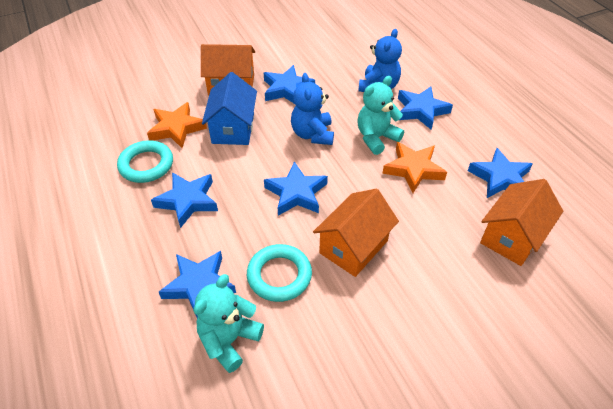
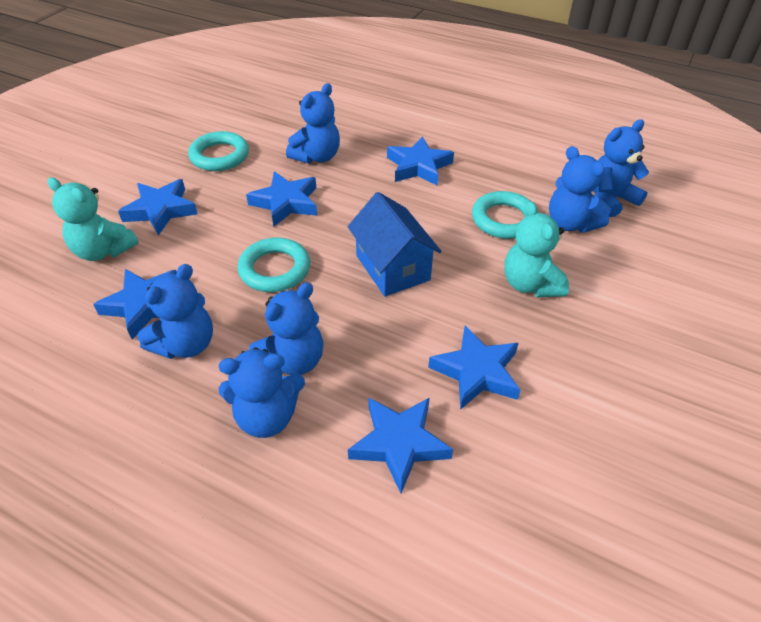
blue teddy bear: [291,73,334,145] [358,29,402,92] = 2 -> [137,264,213,359] [219,347,305,438] [249,282,323,375] [286,83,340,164] [549,146,611,233] [593,119,649,217] = 6
orange house: [201,44,255,95] [313,189,399,277] [480,179,563,266] = 3 -> none = 0
orange star: [147,102,207,148] [382,142,447,193] = 2 -> none = 0
turquoise ring: [117,140,173,183] [247,244,312,302] = 2 -> [188,131,249,171] [237,238,310,292] [472,191,539,239] = 3

